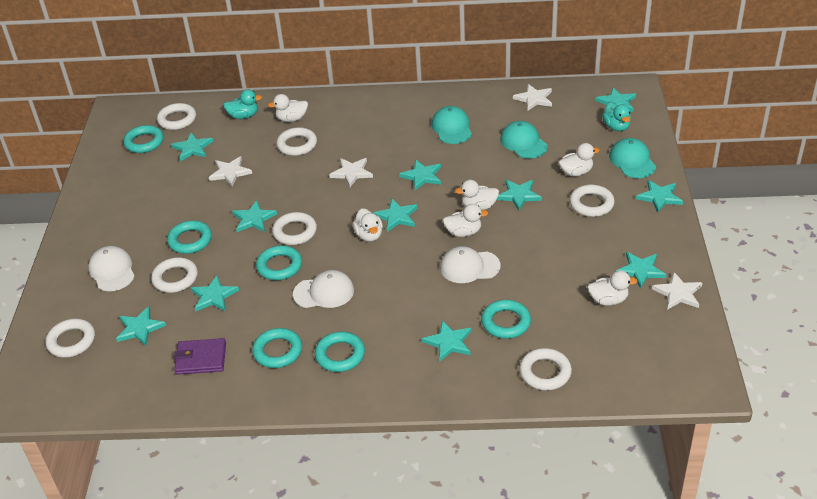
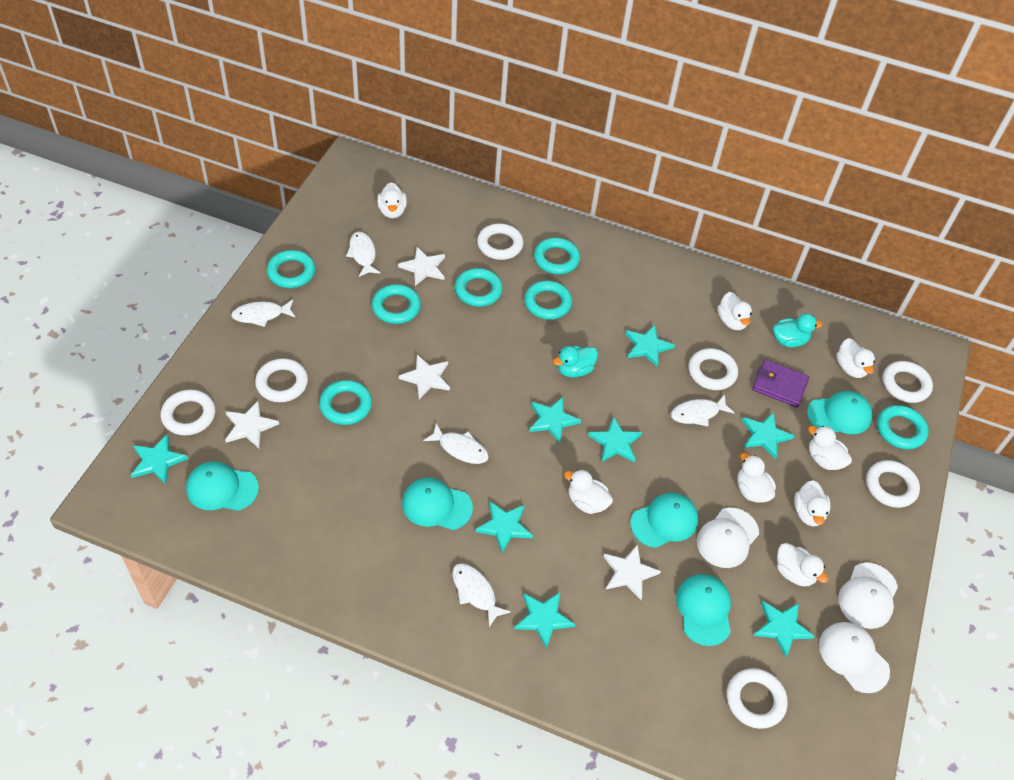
turquoise cap: [432,106,472,144] [500,121,548,159] [609,138,656,178] = 3 -> [186,462,259,511] [402,478,473,530] [630,493,698,548] [676,574,731,646] [807,391,872,434] = 5
turquoise ring: [123,125,164,153] [167,221,212,254] [252,328,302,368] [256,245,302,280] [315,332,365,372] [481,300,531,339] = 6 -> [267,250,315,288] [319,380,372,425] [372,284,421,324] [455,268,503,307] [524,281,572,320] [534,238,580,274] [877,405,929,449] = 7
turquoise star: [116,307,166,346] [171,132,213,161] [191,276,239,312] [232,200,277,232] [373,199,418,232] [399,160,441,190] [422,321,472,362] [497,180,542,211] [595,87,636,112] [616,252,666,289] [636,180,683,213] = 11 -> [131,434,188,484] [475,501,533,553] [514,592,575,649] [529,397,581,443] [588,416,642,462] [625,325,675,367] [742,412,794,459] [753,601,815,657] = 8
white duck: [268,94,308,122] [352,208,383,242] [443,204,488,237] [455,180,499,210] [559,143,600,177] [587,270,638,306] = 6 -> [377,182,407,218] [564,469,613,514] [718,292,752,330] [737,453,776,503] [777,543,828,587] [794,480,830,527] [808,426,852,470] [836,338,875,378] = 8
white fish: none = 0 -> [231,300,296,327] [346,232,380,277] [423,424,489,464] [452,563,511,627] [671,394,734,426] = 5

